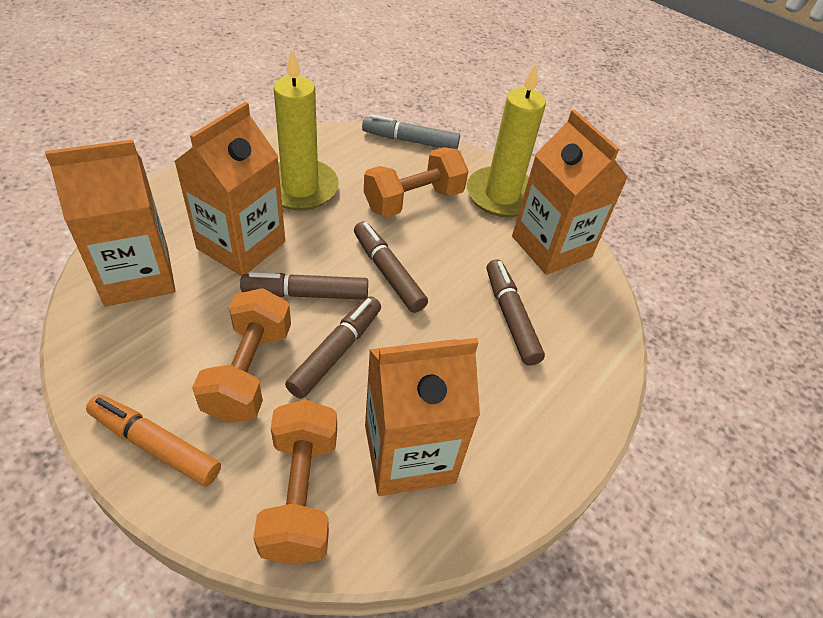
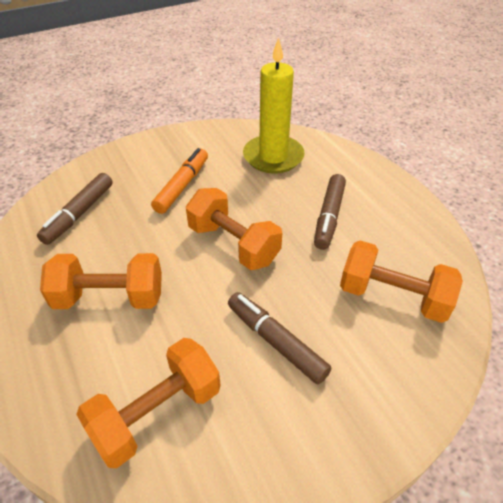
brown marker: [240,272,368,300] [285,296,381,399] [354,221,428,313] [487,259,545,366] = 4 -> [37,173,113,245] [228,292,331,384] [314,174,346,250] = 3
grey marker: [362,114,460,149] = 1 -> none = 0
orange carton: [45,139,176,306] [174,102,285,276] [365,338,480,496] [512,110,628,275] = 4 -> none = 0
orange dumbbell: [192,288,291,423] [253,399,337,564] [364,147,468,217] = 3 -> [40,253,162,309] [76,338,220,468] [186,188,282,270] [340,240,463,323] = 4
yellow candle: [274,50,339,211] [467,63,546,217] = 2 -> [243,37,305,173] = 1

